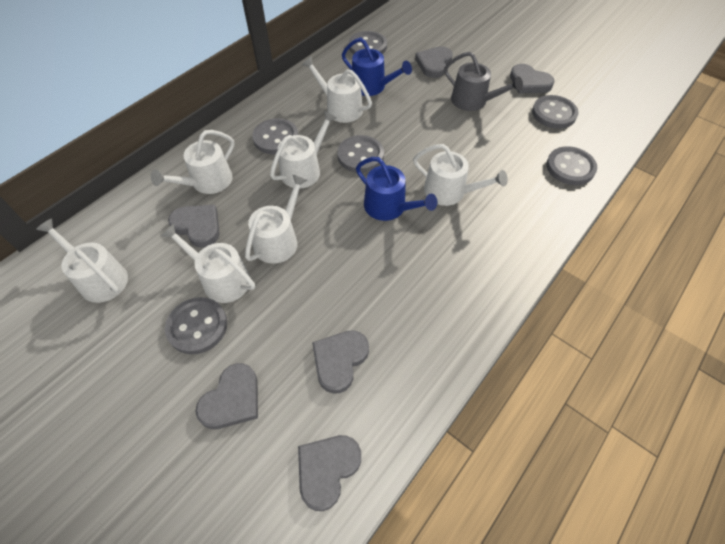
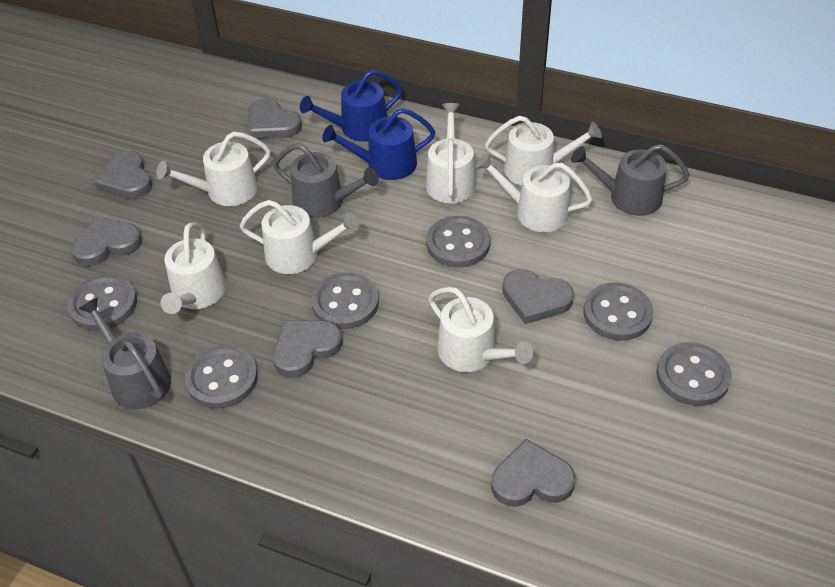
grey watering can: [444,52,523,111] = 1 -> [78,297,171,409] [273,143,379,218] [571,144,690,216] = 3

